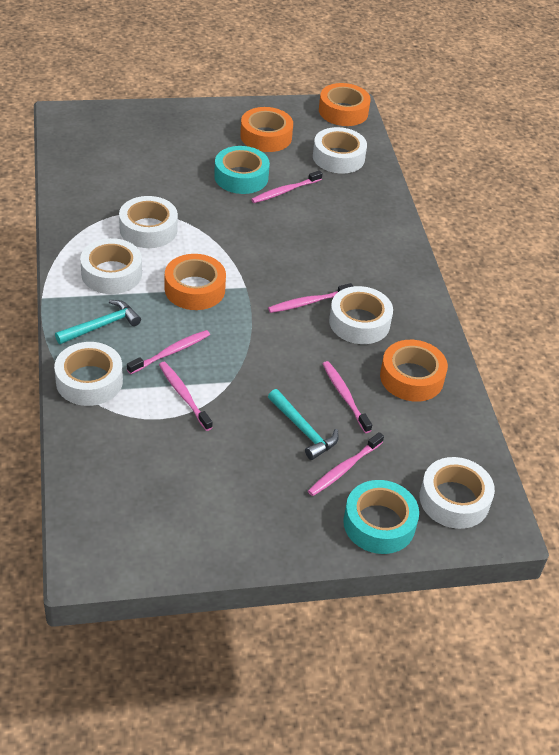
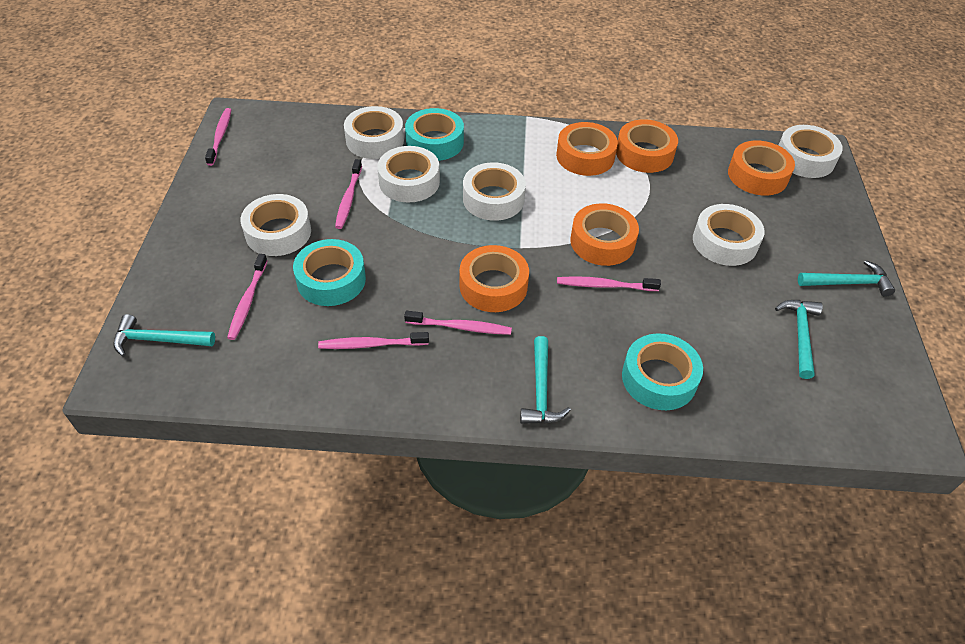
orange tape: [165,254,226,310] [240,107,293,152] [319,83,371,126] [380,340,448,402] = 4 -> [460,245,529,312] [556,122,618,176] [570,203,639,266] [616,119,678,173] [728,140,795,196] = 5
turquoise hammer: [55,300,141,344] [268,389,339,460] = 2 -> [113,314,215,357] [520,336,571,424] [775,300,823,379] [798,260,895,297] = 4
turquoise tape: [214,146,270,194] [343,480,419,554] = 2 -> [293,239,366,306] [405,108,464,161] [622,333,703,410] = 3

